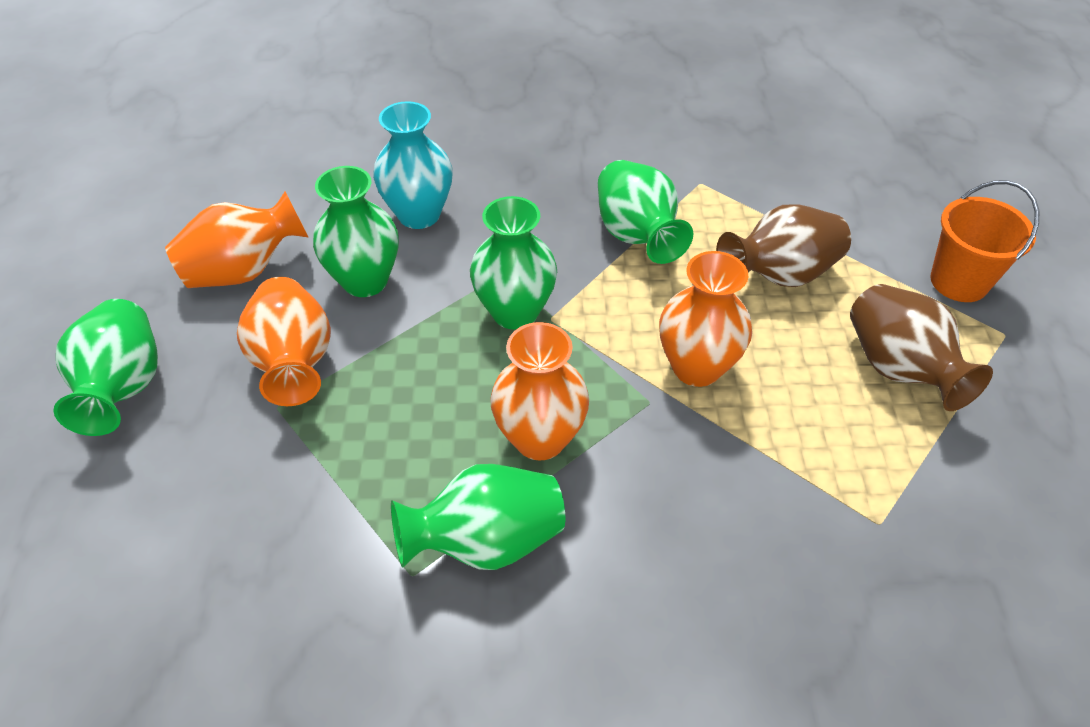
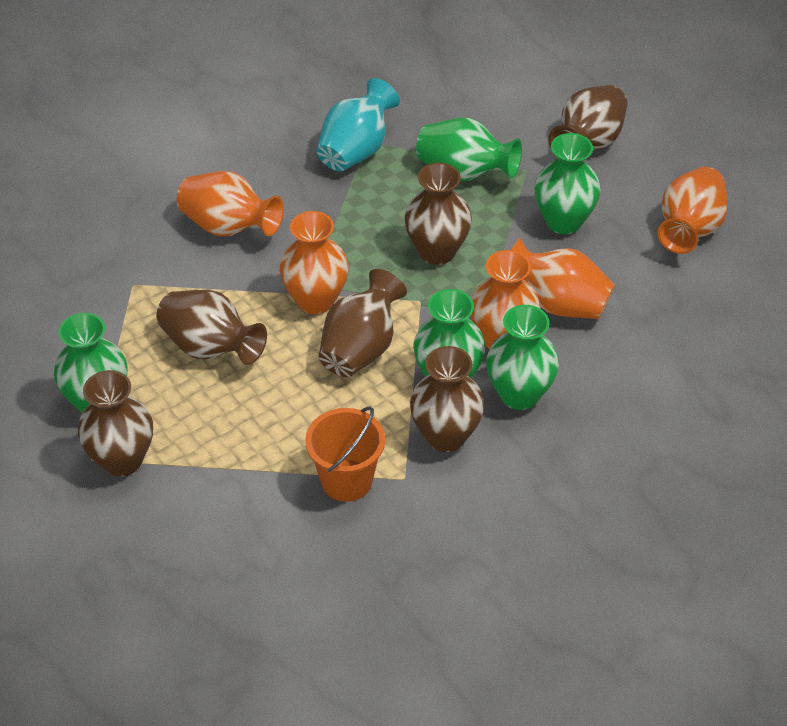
brown vase: [716,205,851,287] [850,284,993,411] = 2 -> [78,370,153,477] [156,290,267,365] [319,269,407,377] [404,163,472,265] [410,346,484,452] [548,85,628,150] = 6
orange vase: [165,191,309,288] [237,277,331,406] [490,322,589,461] [659,251,752,387] = 4 -> [177,171,284,236] [279,211,349,314] [471,250,541,349] [511,238,615,319] [658,167,728,254] = 5

